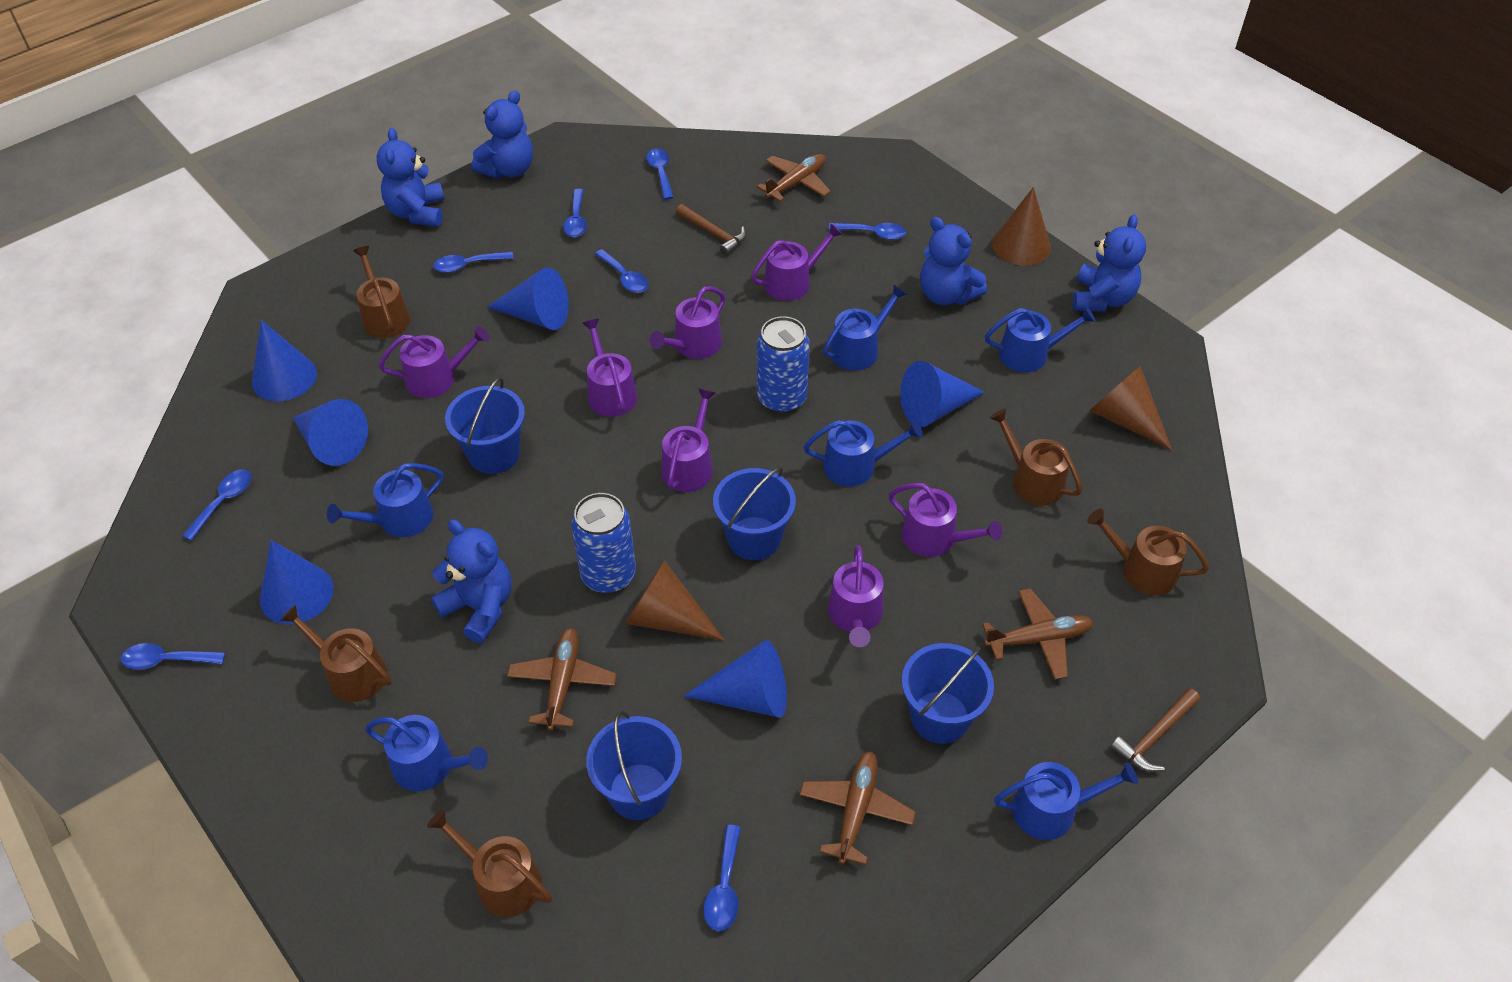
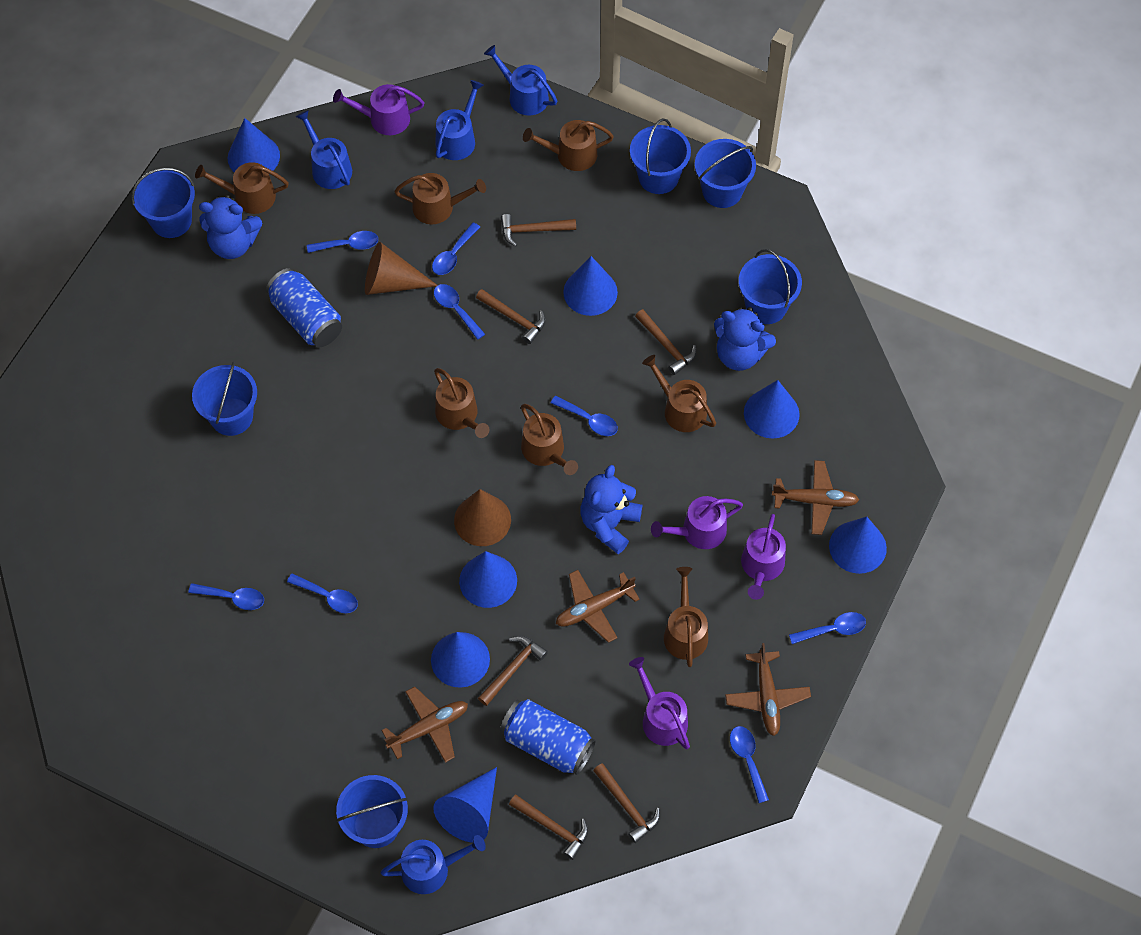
blue bucket: [445,377,525,474] [586,711,682,820] [713,467,796,560] [902,643,994,744] = 4 -> [131,168,195,238] [192,361,257,436] [336,775,408,848] [630,118,691,194] [695,139,756,208] [739,249,802,324] = 6
blue cone: [252,320,317,401] [260,540,334,625] [293,399,368,466] [487,267,569,330] [683,640,787,718] [900,361,985,427] = 6 -> [228,118,280,172] [431,632,490,688] [433,767,497,843] [459,551,517,608] [563,256,618,316] [744,380,800,439] [829,517,887,574] = 7
blue teddy bear: [376,128,444,226] [431,519,512,643] [472,90,533,179] [920,217,987,305] [1073,214,1146,312] = 5 -> [199,194,263,259] [580,465,642,554] [714,307,776,371] = 3
blue watering can: [327,463,443,537] [365,715,488,791] [804,420,923,486] [823,285,908,370] [985,307,1096,372] [994,762,1138,840] = 6 -> [296,110,352,189] [380,835,486,894] [435,80,484,160] [484,45,557,116] = 4
brown cone: [625,560,725,641] [992,187,1051,266] [1089,366,1172,450] = 3 -> [365,242,438,295] [454,489,511,546] = 2
brown hammer: [676,204,746,255] [1110,688,1200,772] = 2 -> [476,289,546,344] [478,636,548,706] [501,214,576,246] [509,794,588,860] [593,763,660,843] [635,309,696,375] = 6
brown watering can: [280,605,392,702] [353,246,410,338] [427,809,552,917] [990,408,1083,505] [1087,509,1209,595] = 5 -> [195,162,289,214] [394,173,486,224] [434,368,489,438] [521,404,578,475] [523,120,614,171] [642,355,716,432] [664,567,708,667] = 7
purple watering can: [379,326,489,398] [582,319,637,417] [649,286,726,359] [662,389,716,492] [751,223,843,301] [828,545,884,647] [888,483,1002,557] = 7 -> [333,84,424,135] [629,657,690,749] [651,496,743,549] [741,514,786,600] = 4

